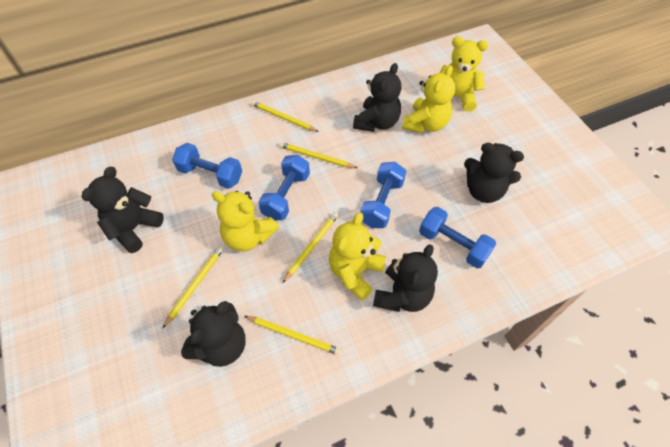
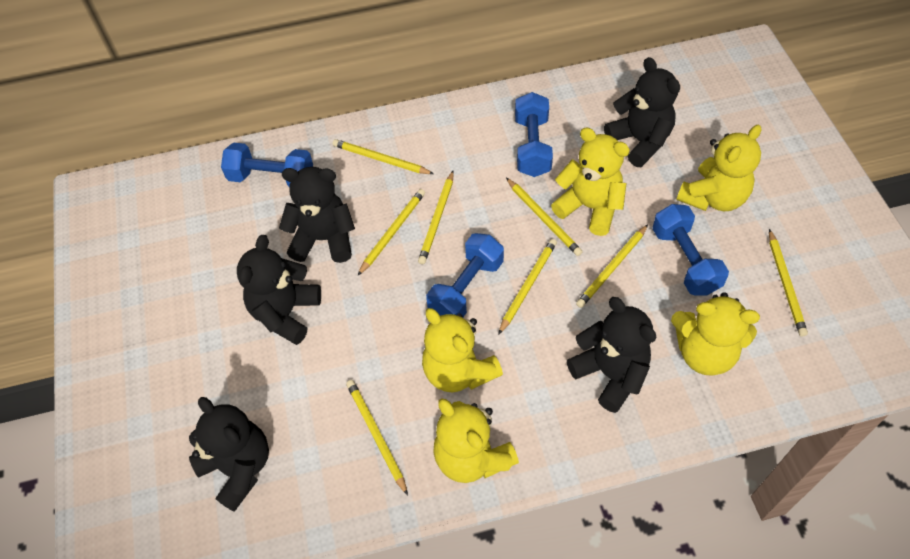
yellow pencil: [162,246,224,329] [245,316,341,355] [251,101,319,132] [279,142,357,168] [283,212,339,283] = 5 -> [333,139,434,174] [346,380,408,496] [358,189,425,275] [418,171,454,264] [498,239,557,335] [506,178,583,256] [576,225,648,308] [769,229,808,337] = 8
yellow teddy bear: [212,191,279,252] [329,213,386,300] [402,65,455,133] [439,37,488,112] = 4 -> [422,308,503,392] [433,398,519,483] [551,128,630,236] [671,292,760,376] [676,125,762,211] = 5

